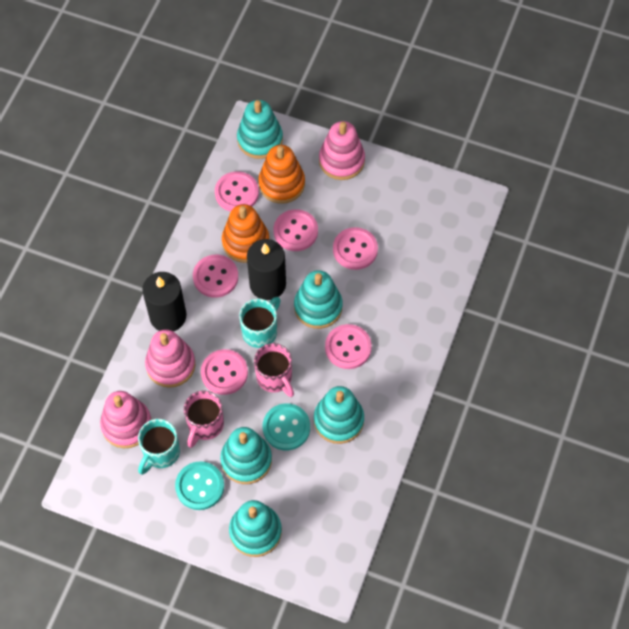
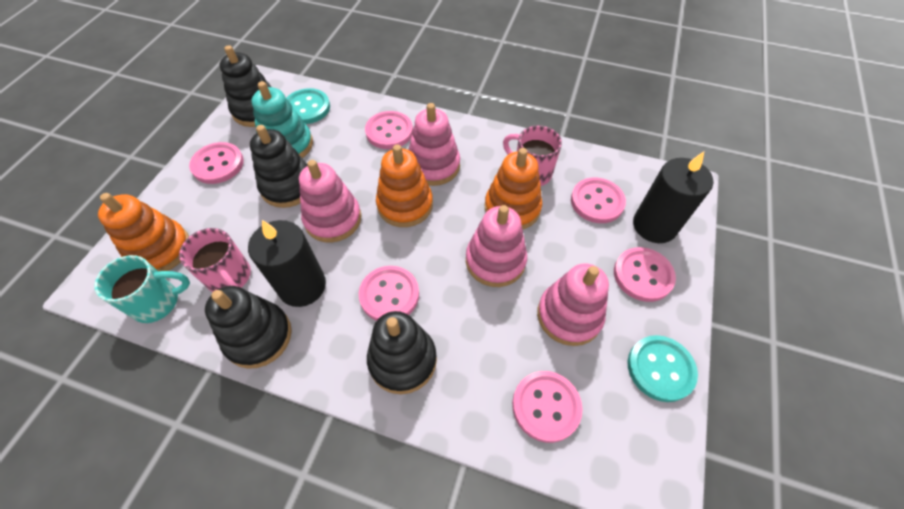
black stacking toy: none = 0 -> [205,286,292,369] [220,45,271,127] [250,125,307,208] [367,311,437,394] = 4
orange stacking toy: [222,204,269,263] [258,145,305,204] = 2 -> [98,193,189,272] [376,144,433,227] [485,148,542,229] = 3
pink stacking toy: [100,391,152,448] [145,329,195,388] [319,121,365,180] = 3 -> [299,160,361,242] [409,103,460,186] [466,205,527,287] [537,263,609,346] = 4
turquoise mug: [138,419,180,475] [239,297,281,348] = 2 -> [94,255,190,323] = 1
turquoise stacking toy: [220,427,272,484] [229,500,282,557] [237,100,283,159] [294,270,343,329] [314,386,364,444] = 5 -> [252,81,313,158] = 1

